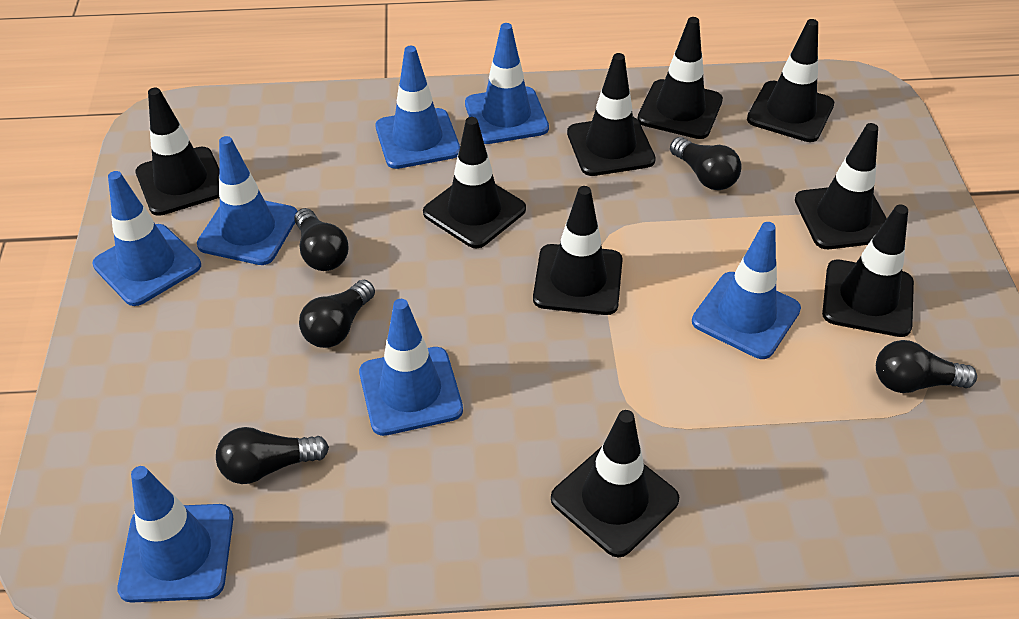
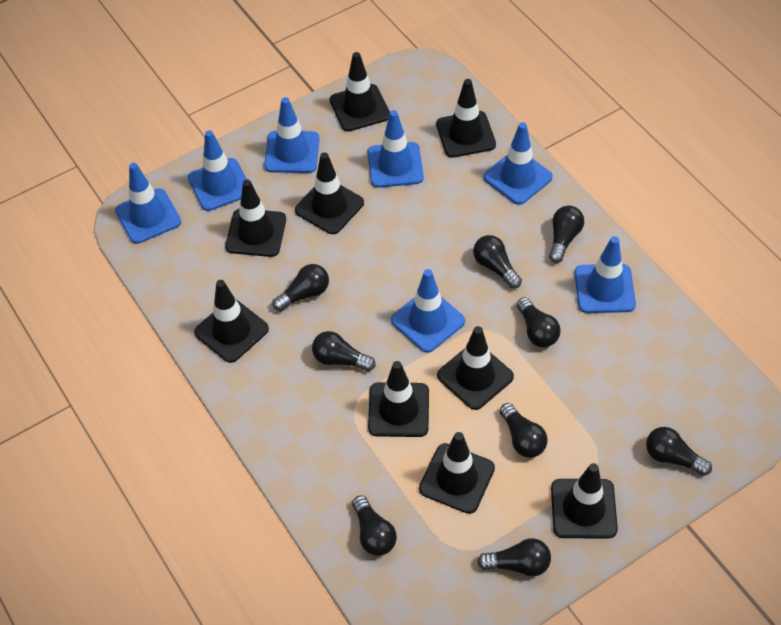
black light bulb: [216,427,329,484] [295,208,348,271] [299,280,375,348] [670,137,742,190] [876,340,977,393] = 5 -> [272,264,329,311] [312,331,376,371] [352,495,397,556] [473,235,522,289] [477,538,551,577] [499,403,548,458] [516,297,561,347] [549,206,584,263] [646,427,712,476] = 9

